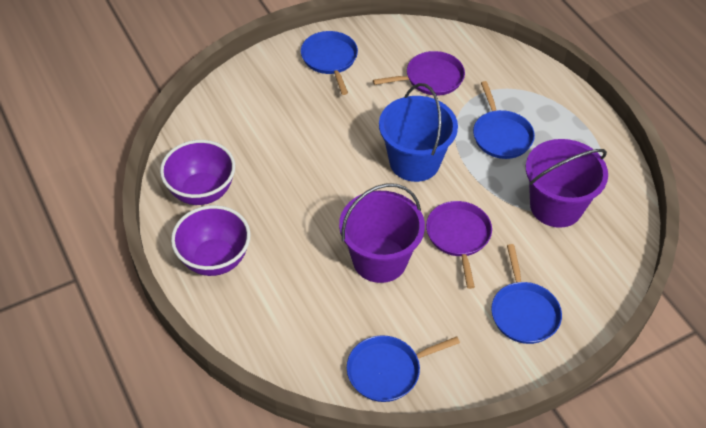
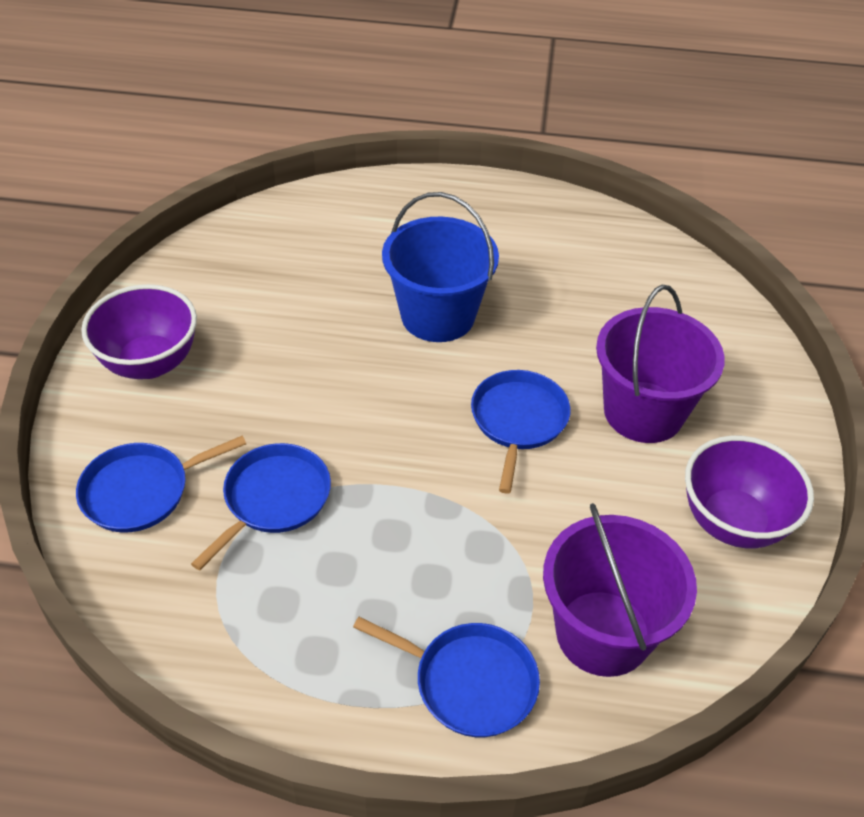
purple pan: [373,51,465,95] [426,201,492,289] = 2 -> none = 0

